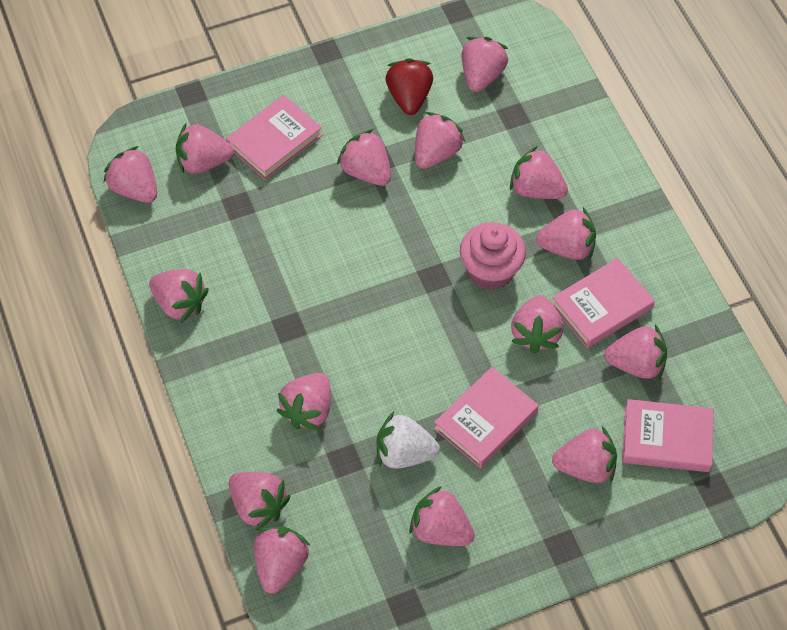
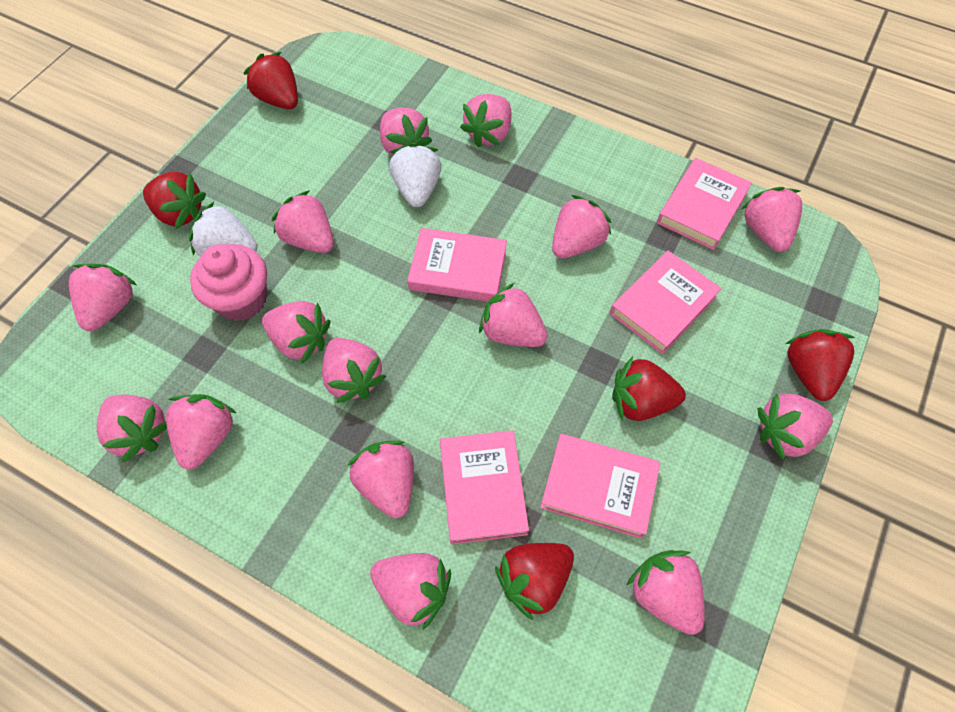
pink book: [226,95,322,180] [434,367,538,468] [552,258,655,348] [622,399,714,472] = 4 -> [407,228,507,302] [440,430,529,544] [540,434,660,539] [610,251,722,354] [657,158,752,250] = 5
red strawberry: [385,58,433,115] = 1 -> [143,172,206,229] [244,52,298,109] [495,543,574,621] [612,356,686,421] [786,329,855,401] = 5
white strawberry: [377,412,440,469] = 1 -> [189,202,258,257] [389,143,442,207] = 2

